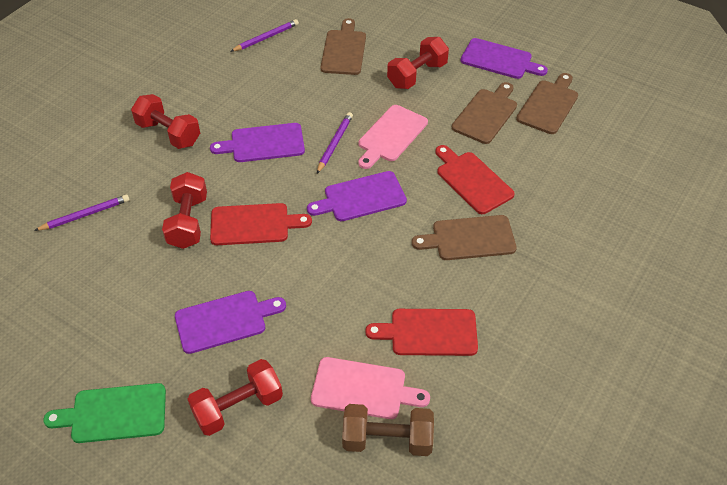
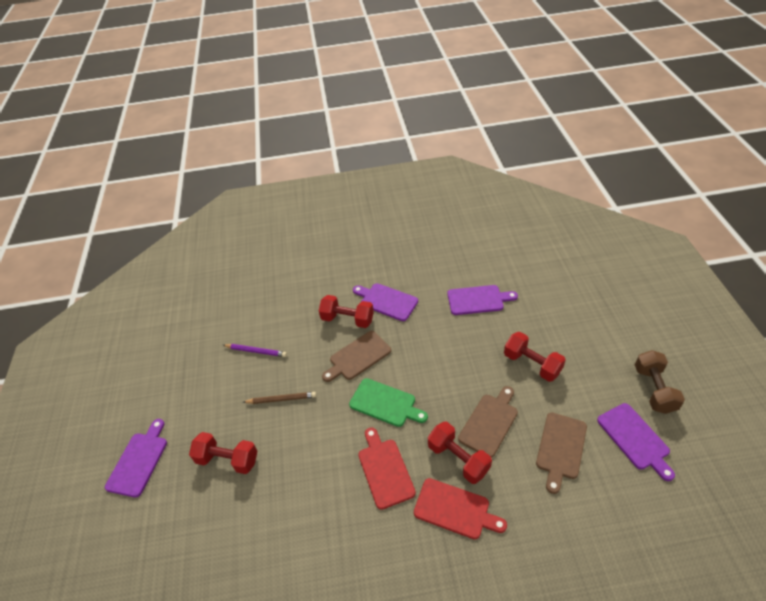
brown cutting board: [321,18,366,75] [412,215,517,260] [452,82,517,144] [516,73,578,134] = 4 -> [322,331,391,382] [458,386,518,458] [536,412,587,494] = 3
brown pencil: none = 0 -> [243,392,316,404] = 1
pink cutting board: [311,357,430,419] [358,105,428,169] = 2 -> none = 0
purple pencil: [34,195,129,231] [230,19,299,52] [317,112,353,173] = 3 -> [223,344,287,357] = 1
red cutting board: [210,203,312,245] [365,309,478,356] [435,145,515,214] = 3 -> [358,427,416,510] [414,478,507,539] = 2

